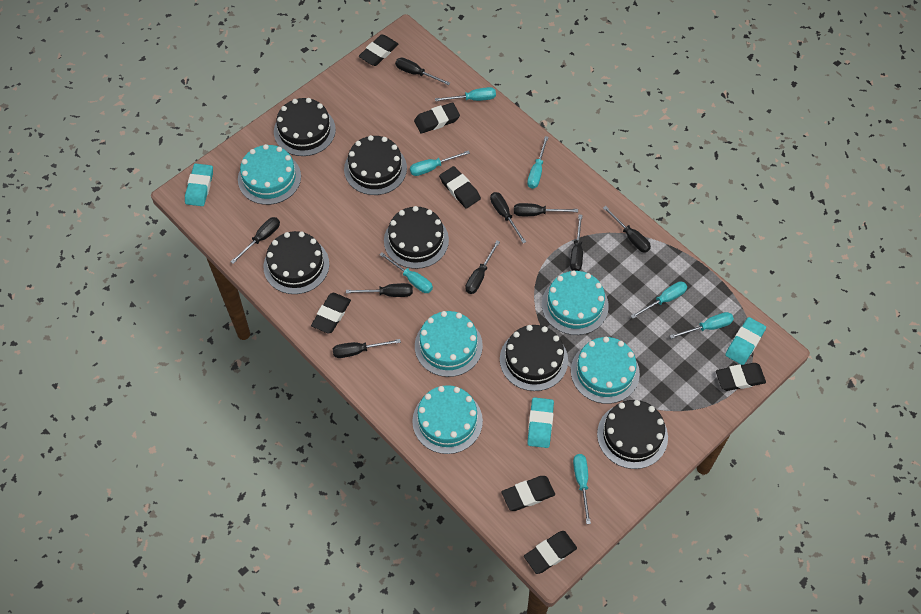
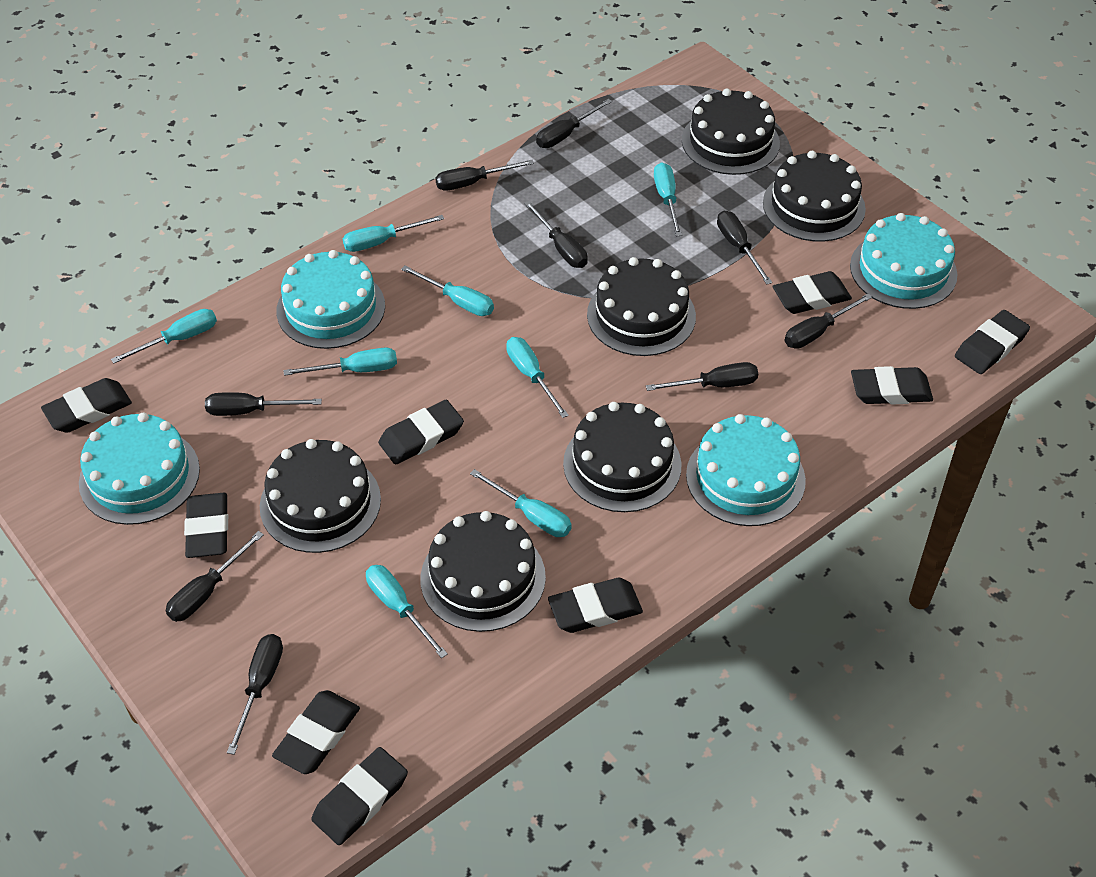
black eraser: [311,293,351,334] [359,34,398,66] [414,102,460,134] [439,166,481,209] [502,476,555,511] [524,531,577,574] [716,363,766,391] = 7 -> [41,378,132,433] [184,493,228,558] [272,690,360,774] [311,747,408,845] [378,400,464,465] [548,578,643,633] [772,271,852,314] [851,366,933,405] [955,310,1030,374] = 9
turquoise cake: [238,144,301,205] [412,385,483,454] [415,311,483,377] [542,270,609,335] [571,337,640,404] = 5 -> [79,413,200,525] [276,250,385,349] [686,414,806,526] [850,213,957,309] = 4
turquoise eraser: [185,163,213,206] [527,397,554,448] [725,317,766,365] = 3 -> none = 0
turquoise screwdriver: [379,252,433,293] [410,150,470,176] [435,87,496,101] [527,136,548,189] [573,454,591,524] [631,281,687,319] [669,312,734,339] = 7 -> [111,309,217,364] [283,347,397,376] [343,215,444,252] [366,565,448,658] [401,266,494,316] [470,469,572,537] [506,337,569,418] [654,162,682,236] = 8

